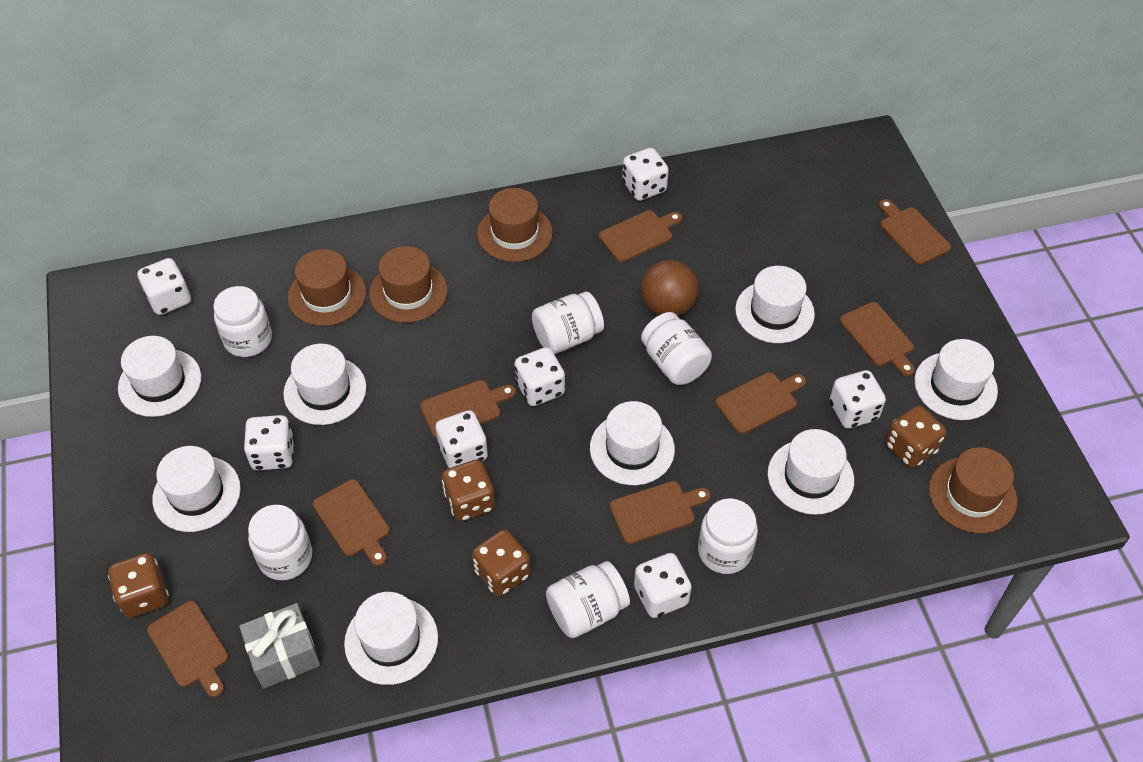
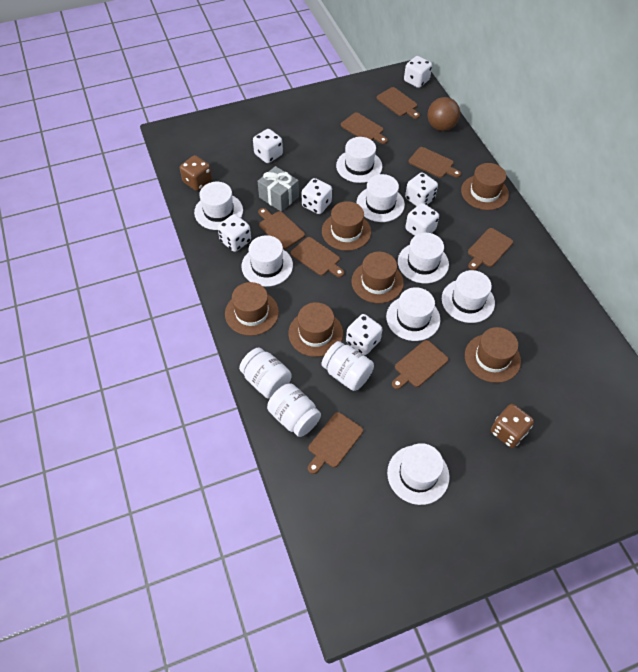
brown dice: [108,553,169,618] [442,460,495,521] [472,529,531,596] [885,405,946,468] = 4 -> [180,155,212,191] [491,404,534,448] = 2
brown hat: [288,249,366,326] [369,246,448,323] [477,188,553,262] [929,447,1017,534] = 4 -> [225,282,279,336] [288,302,343,357] [322,201,371,251] [351,252,404,303] [461,163,509,210] [465,327,521,383] = 6
white jar: [213,286,272,357] [248,505,312,581] [532,292,604,354] [546,561,630,638] [641,312,712,385] [698,498,758,574] = 6 -> [239,348,291,399] [267,383,321,437] [322,341,374,391] = 3

